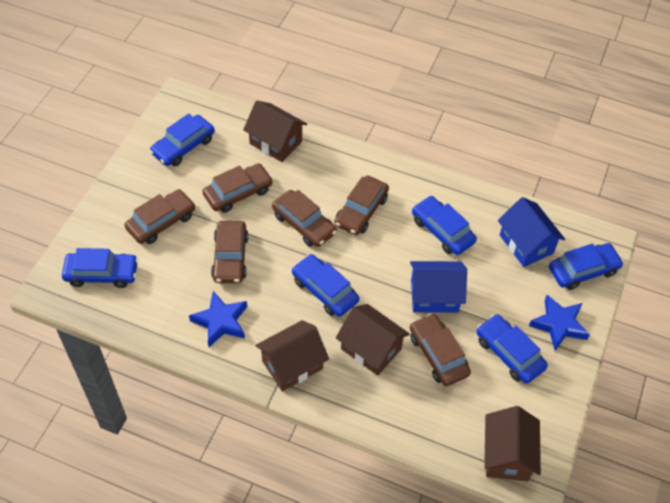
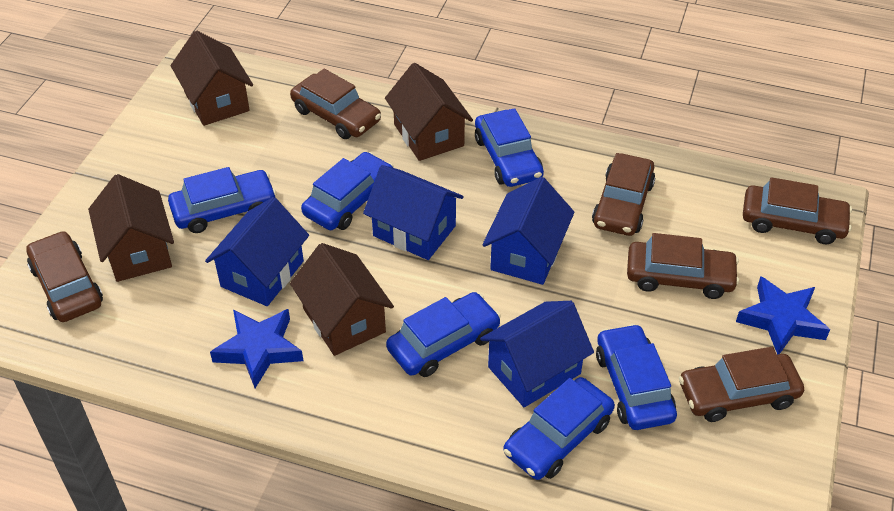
blue house: [410,261,467,312] [498,197,565,267] = 2 -> [205,197,309,306] [363,165,464,260] [480,301,594,407] [482,177,574,285] = 4

